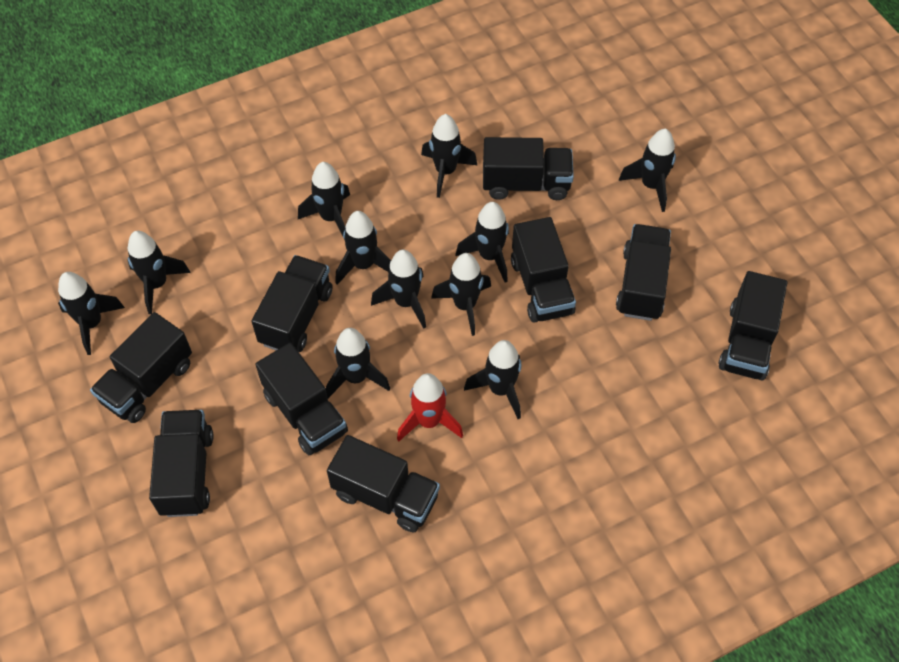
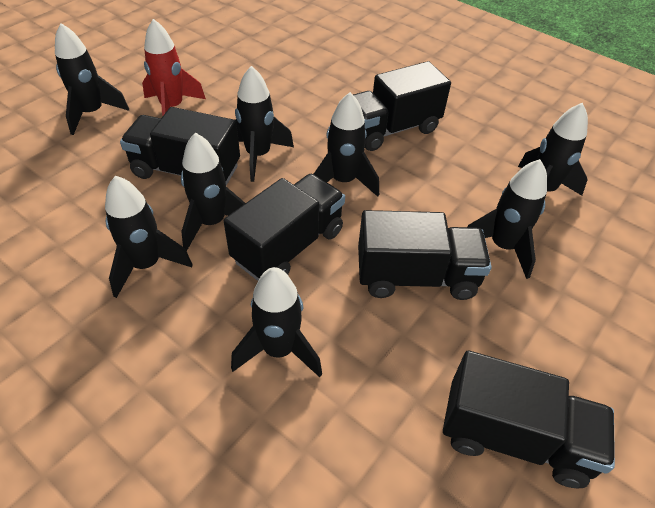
black rocket: [58,272,125,355] [128,231,191,314] [298,162,350,240] [326,328,390,398] [335,211,391,285] [371,250,426,329] [421,114,477,198] [431,253,491,336] [456,202,509,283] [464,340,521,419] [619,129,676,212] = 11 -> [55,23,129,135] [105,176,193,298] [181,133,245,251] [231,267,322,377] [235,66,294,182] [314,92,379,197] [467,159,547,279] [518,103,588,196] = 8
black truck: [90,312,192,423] [149,410,213,517] [251,255,332,352] [255,343,348,455] [327,435,440,532] [483,137,574,200] [511,217,576,323] [616,224,671,321] [719,271,787,381] = 9 -> [120,107,240,185] [224,174,345,281] [353,61,451,151] [358,210,492,300] [443,351,615,488] = 5

